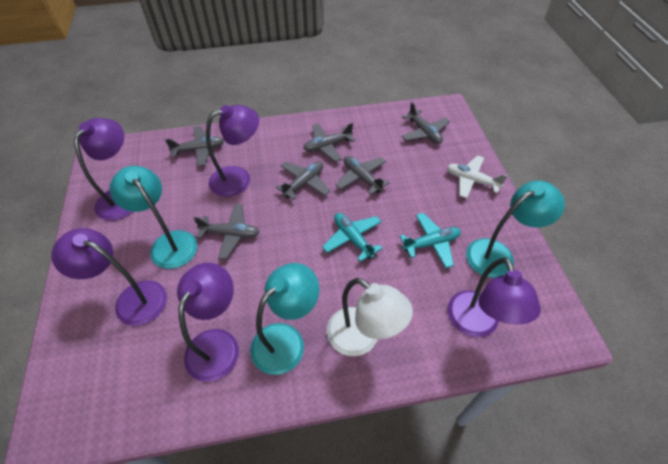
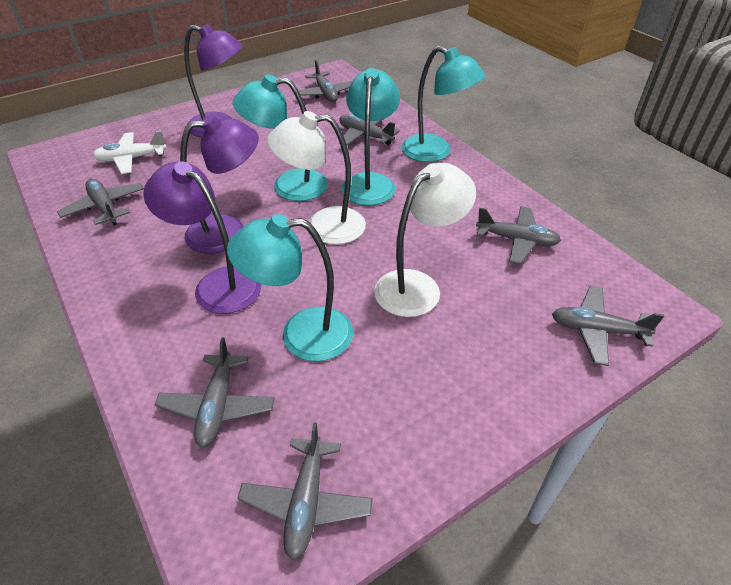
grey plane: [165,126,224,166] [193,204,259,259] [276,161,330,200] [303,123,355,162] [335,156,390,194] [401,102,450,144] = 6 -> [57,179,144,226] [155,337,275,448] [237,422,373,560] [298,60,352,102] [339,114,400,145] [476,206,561,264] [552,286,664,366] = 7
purple lamp: [51,228,167,326] [74,118,132,221] [177,263,239,382] [206,105,259,197] [447,258,541,337] = 5 -> [143,162,261,314] [180,114,259,254] [184,24,243,137] = 3
turquoise lamp: [110,166,197,269] [250,263,319,375] [466,181,565,278] = 3 -> [227,214,353,361] [233,74,328,201] [342,68,400,205] [401,46,485,162] = 4
turquoise plane: [322,213,382,262] [400,213,461,268] = 2 -> none = 0
white lamp: [327,278,413,356] = 1 -> [267,111,366,245] [374,163,476,317] = 2

